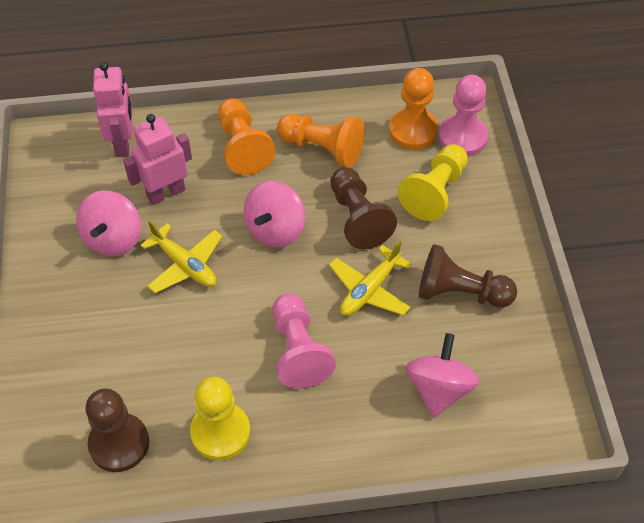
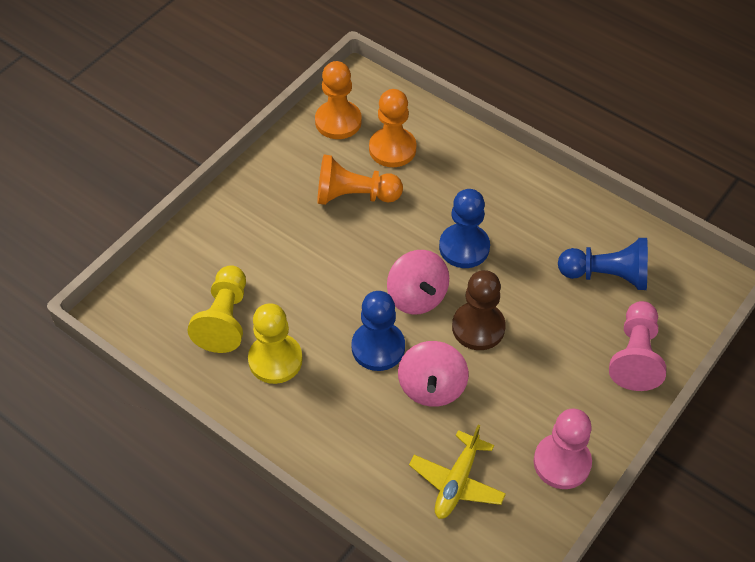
blue pawn: none = 0 -> [352,291,405,371] [439,189,490,268] [558,238,648,290] = 3
brown pawn: [86,388,149,472] [330,167,397,249] [419,244,517,308] = 3 -> [452,270,506,350] = 1
pink robot: [93,62,133,157] [123,114,192,205] = 2 -> none = 0
pink spinning top: [76,190,141,256] [244,181,305,247] [405,333,479,418] = 3 -> [387,250,449,315] [398,341,469,407] = 2
yellow plane: [140,220,222,293] [329,240,412,316] = 2 -> [409,425,506,519] = 1

